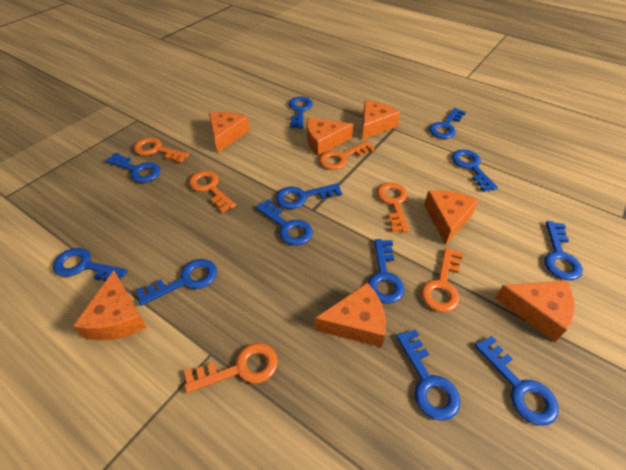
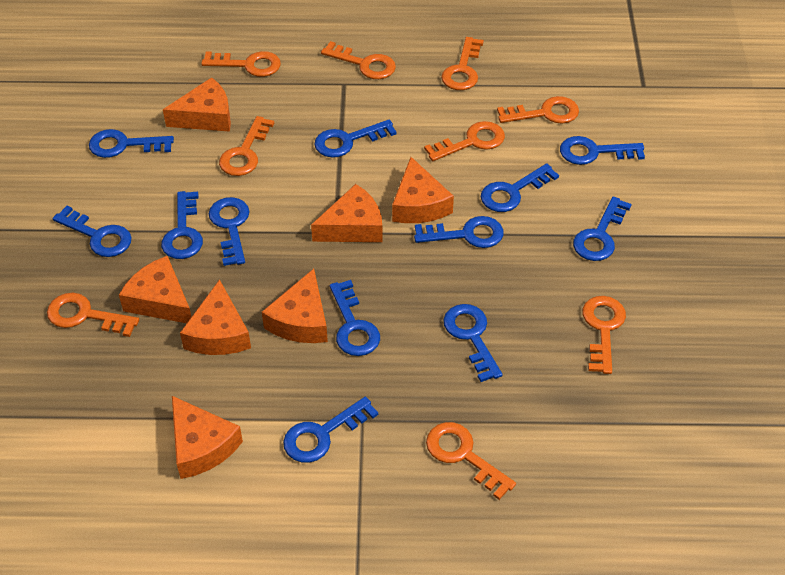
orange key: [133,138,189,163] [184,343,278,393] [189,171,236,213] [319,141,375,170] [377,182,409,232] [421,248,463,312] = 6 -> [47,293,139,337] [201,51,281,77] [219,116,274,176] [321,41,396,79] [424,121,505,161] [426,422,516,500] [441,37,484,90] [497,96,579,124] [582,296,626,374] = 9

